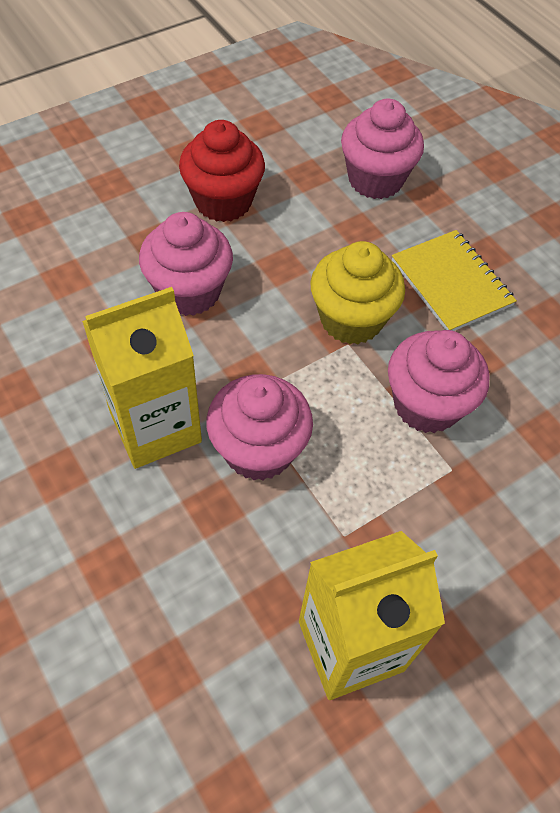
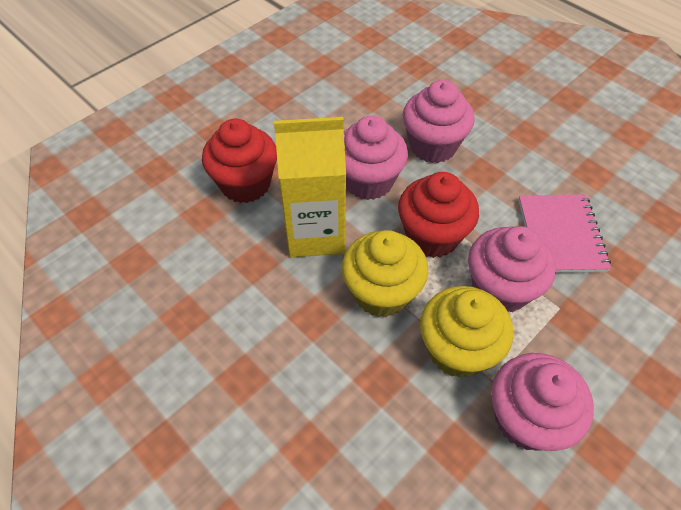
pink notebook: none = 0 -> [518,194,611,273] = 1
red cupcake: [179,120,265,222] = 1 -> [202,119,277,203] [398,172,479,258] = 2
yellow carton: [82,287,202,469] [299,531,445,700] = 2 -> [274,117,346,257] = 1
yellow cupcake: [310,241,405,344] = 1 -> [342,230,428,317] [420,286,513,378] = 2
yellow notebook: [392,230,517,331] = 1 -> none = 0

